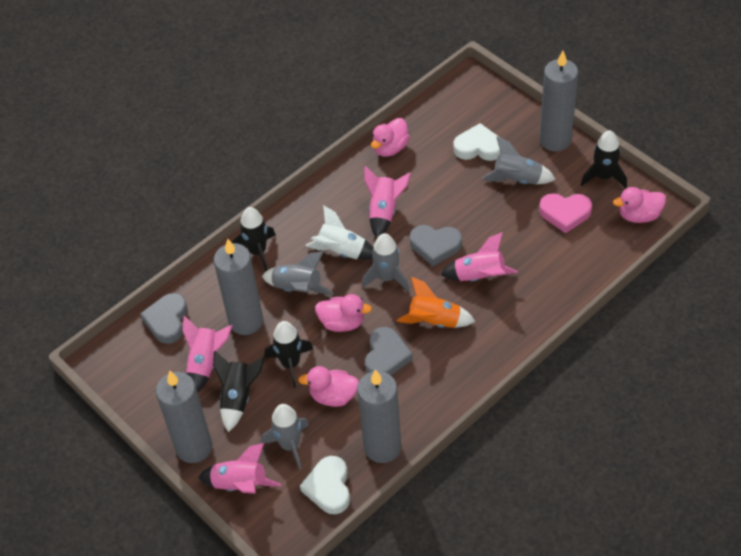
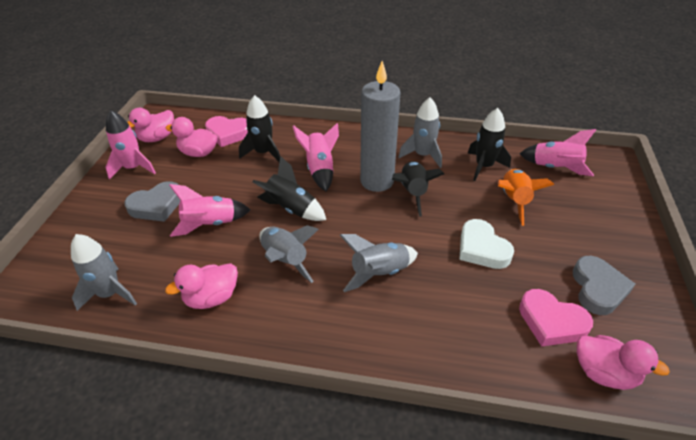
grey candle: [156,370,212,463] [214,238,263,335] [357,369,401,463] [539,51,578,151] = 4 -> [360,61,401,192] = 1
grey heart: [140,293,188,344] [365,327,413,375] [410,225,462,266] = 3 -> [124,181,181,222] [573,256,635,315] = 2
pink heart: [539,193,592,233] = 1 -> [205,116,248,147] [519,289,593,346] = 2
white heart: [300,456,350,514] [453,123,501,161] = 2 -> [459,219,514,269] = 1
white rocket: [306,205,374,260] = 1 -> none = 0

